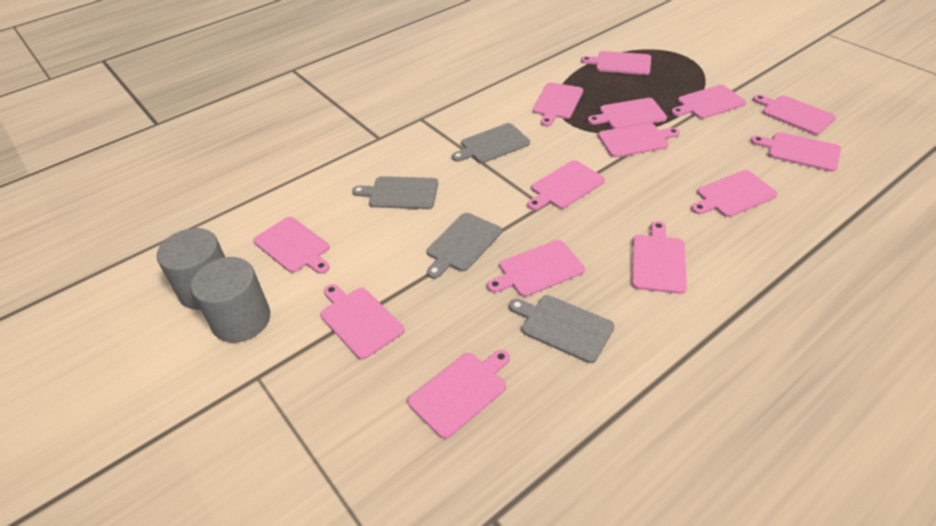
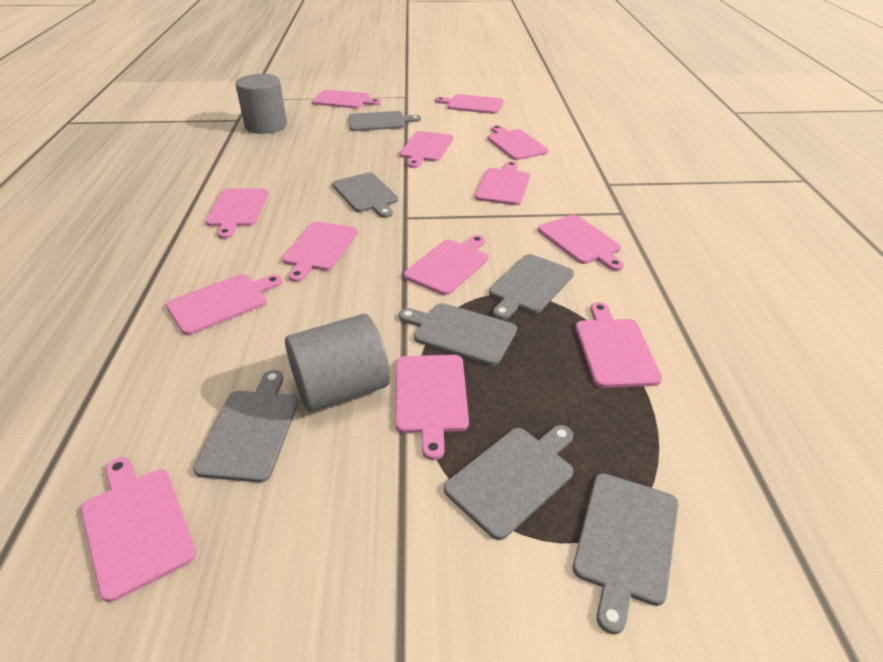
grey cutting board: [352,176,438,209] [427,213,502,279] [452,123,530,163] [509,295,615,363] = 4 -> [193,370,298,483] [332,172,398,218] [349,111,421,131] [399,303,517,366] [444,425,573,540] [489,254,574,320] [573,473,678,635] = 7
pink cutting board: [253,217,330,274] [320,284,404,360] [408,350,510,439] [487,240,585,297] [527,160,605,210] [533,82,583,126] [581,51,651,75] [588,98,667,129] [598,123,680,158] [632,221,687,294] [671,85,746,119] [691,170,778,217] [751,132,841,172] [753,94,836,135] = 14 -> [81,457,196,602] [166,274,283,335] [206,188,268,239] [282,222,358,282] [312,90,381,108] [395,355,469,460] [400,131,453,168] [404,235,488,295] [435,94,504,114] [475,161,530,205] [487,125,548,160] [538,215,624,271] [576,302,662,388] = 13

